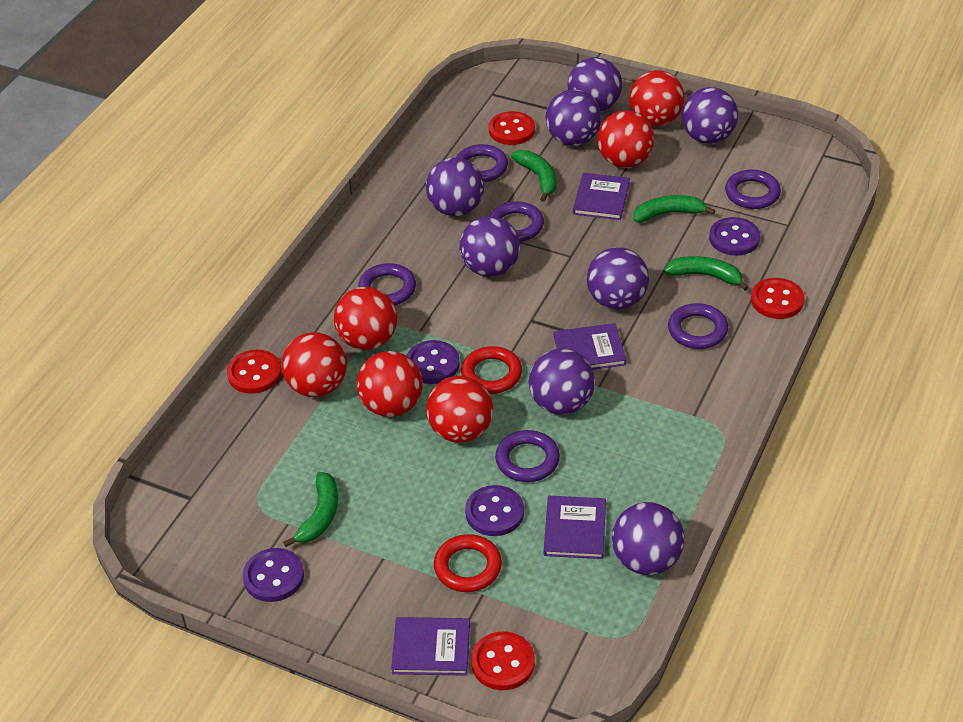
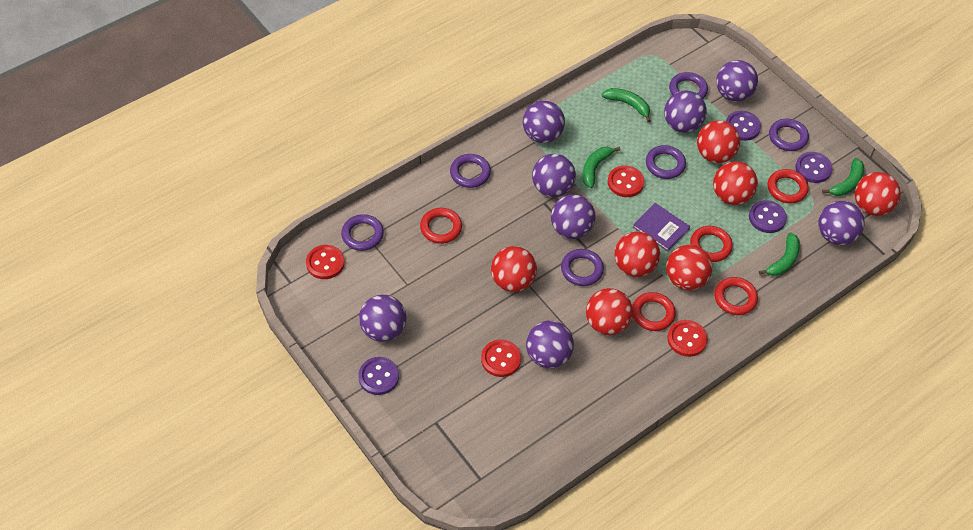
purple book: [391,617,470,676] [544,496,606,559] [554,323,626,370] [573,173,630,220] = 4 -> [633,203,690,252] = 1
red ball: [281,332,347,397] [334,287,397,350] [356,351,423,417] [426,376,493,443] [597,110,654,168] [629,70,685,126] = 6 -> [491,246,537,292] [586,288,633,335] [614,232,660,277] [666,245,712,290] [697,120,740,163] [713,161,758,205] [855,172,901,216] = 7
red ring: [434,534,502,592] [461,346,522,394] = 2 -> [420,208,462,244] [632,292,676,331] [690,226,733,262] [714,277,758,315] [768,169,809,204] = 5

